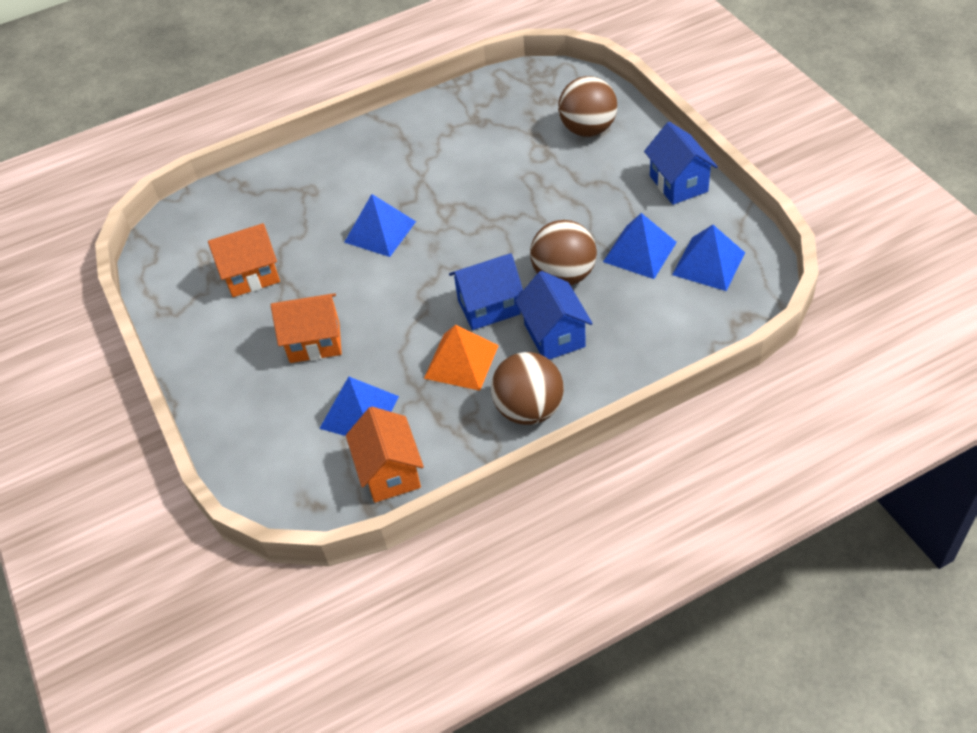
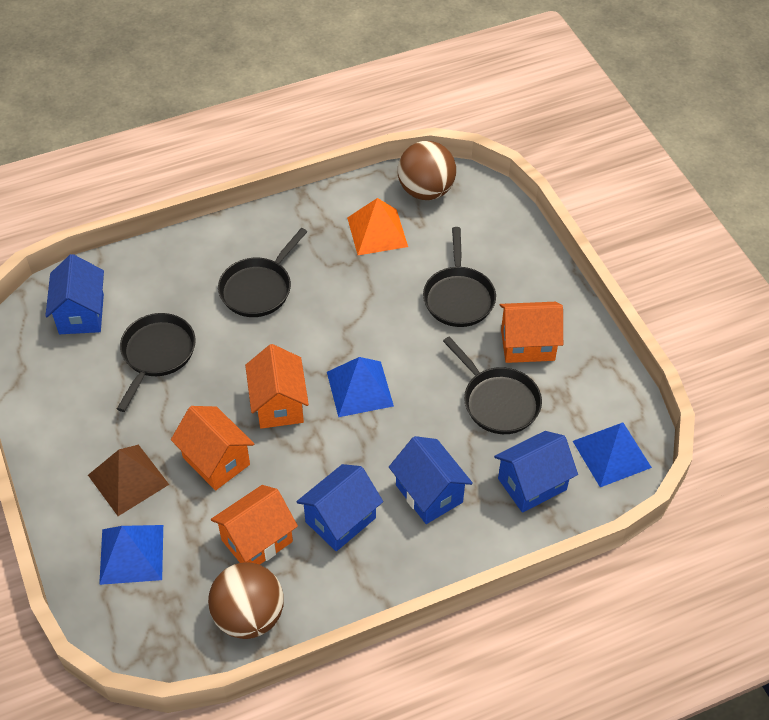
black pan: none = 0 -> [117,313,196,412] [218,228,307,317] [423,227,496,327] [443,336,542,434] = 4
blue house: [449,253,523,330] [515,271,593,359] [644,122,718,205] = 3 -> [45,254,104,334] [296,464,383,551] [389,436,473,524] [494,431,578,513] = 4
blue pyramid: [319,377,399,436] [344,194,416,257] [603,213,677,279] [672,225,745,291] = 4 -> [99,525,163,585] [327,357,394,417] [573,422,652,487] = 3
brown ball: [491,352,564,425] [530,220,597,286] [558,76,617,137] = 3 -> [208,562,284,639] [398,141,456,200] = 2
brown pyramid: none = 0 -> [88,445,169,516] = 1
orange house: [208,223,280,297] [271,293,342,363] [346,407,424,503] = 3 -> [171,406,254,491] [211,485,298,565] [245,344,309,429] [500,302,563,363] = 4

